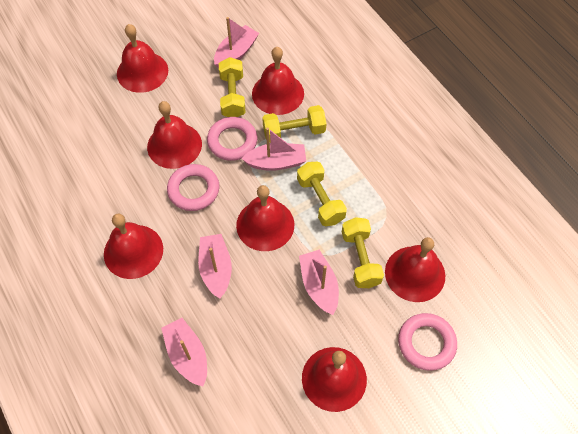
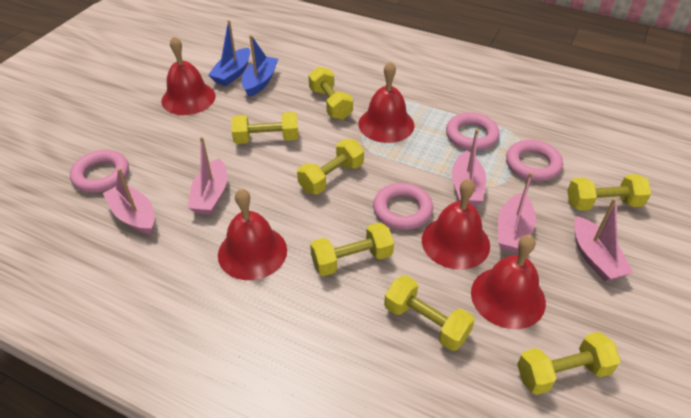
blue boat: none = 0 -> [208,20,250,86] [242,35,278,97] = 2
pink ring: [167,164,219,211] [207,117,257,161] [398,313,457,371] = 3 -> [70,150,129,193] [373,183,433,230] [446,112,500,151] [506,140,563,181] = 4
red bell: [104,214,163,279] [117,24,168,93] [147,101,202,169] [236,185,294,251] [252,47,304,115] [302,347,367,412] [385,237,445,302] = 7 -> [161,36,216,115] [218,189,287,280] [358,61,414,143] [422,178,490,270] [471,235,546,329] = 5
yellow dumbbell: [219,57,246,117] [262,105,327,141] [297,162,347,226] [342,217,384,288] = 4 -> [231,112,299,144] [297,139,364,195] [308,66,353,120] [310,222,394,276] [384,275,475,351] [517,332,621,395] [567,174,651,211] = 7

